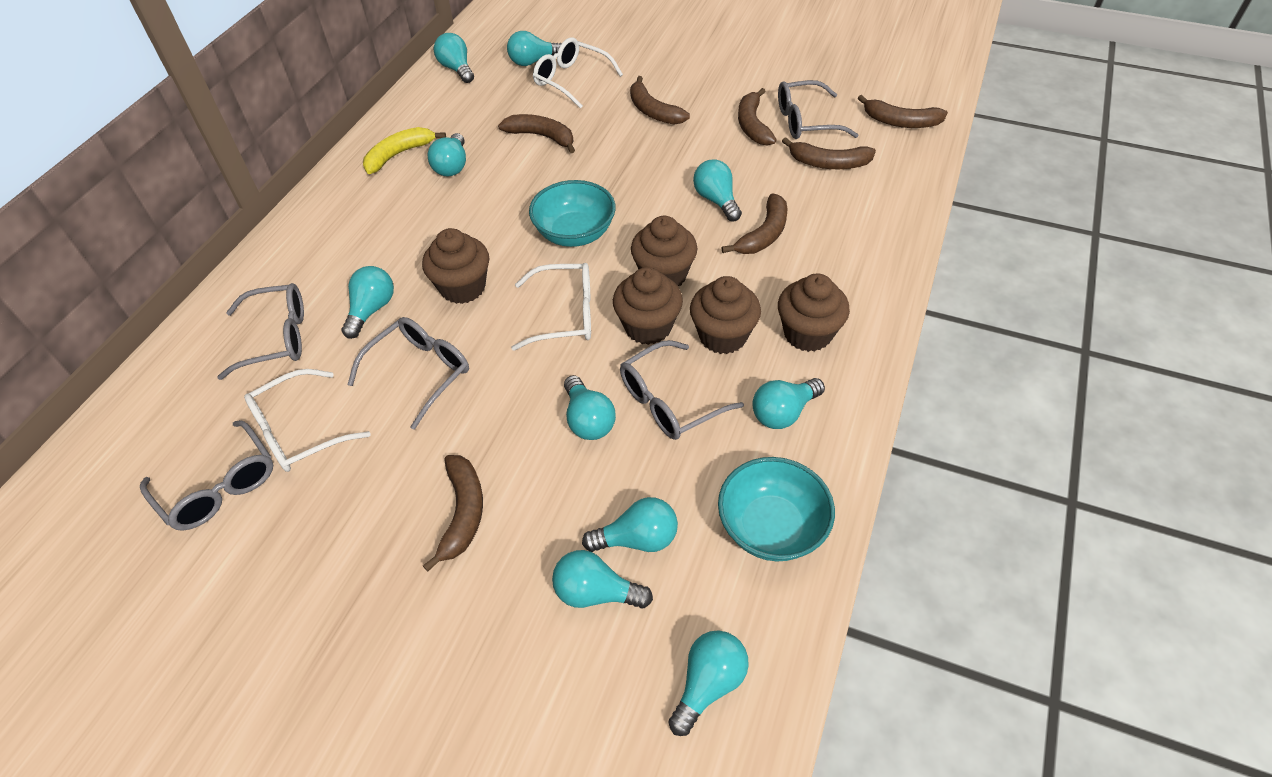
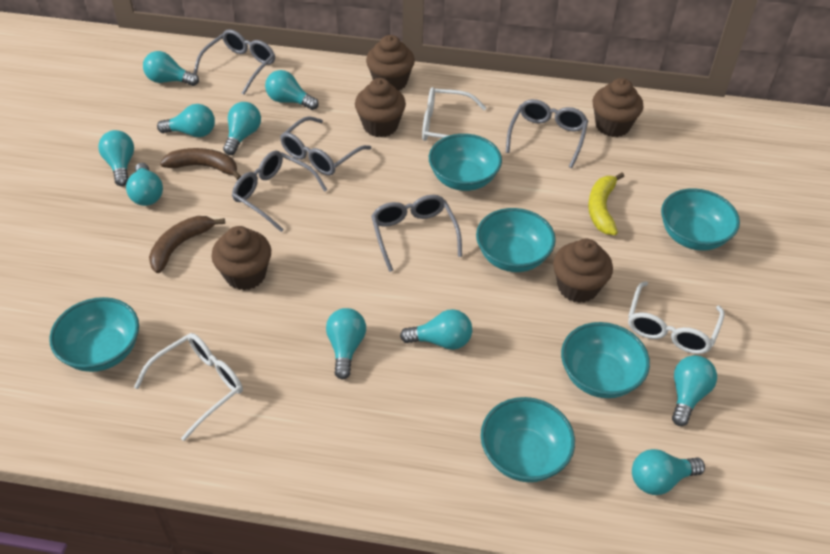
brown banana: [423,455,483,572] [498,114,575,153] [630,76,690,125] [722,194,787,254] [738,88,777,145] [782,137,876,169] [858,95,948,128] = 7 -> [149,216,225,273] [160,148,241,180] = 2
turquoise bowl: [529,180,616,247] [718,457,835,561] = 2 -> [49,297,139,372] [429,134,502,191] [476,208,556,272] [481,397,575,482] [561,322,650,398] [661,188,740,251] = 6

